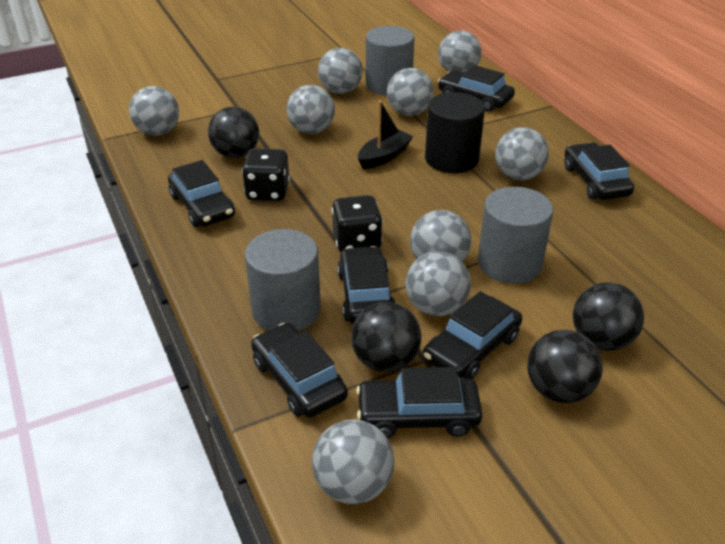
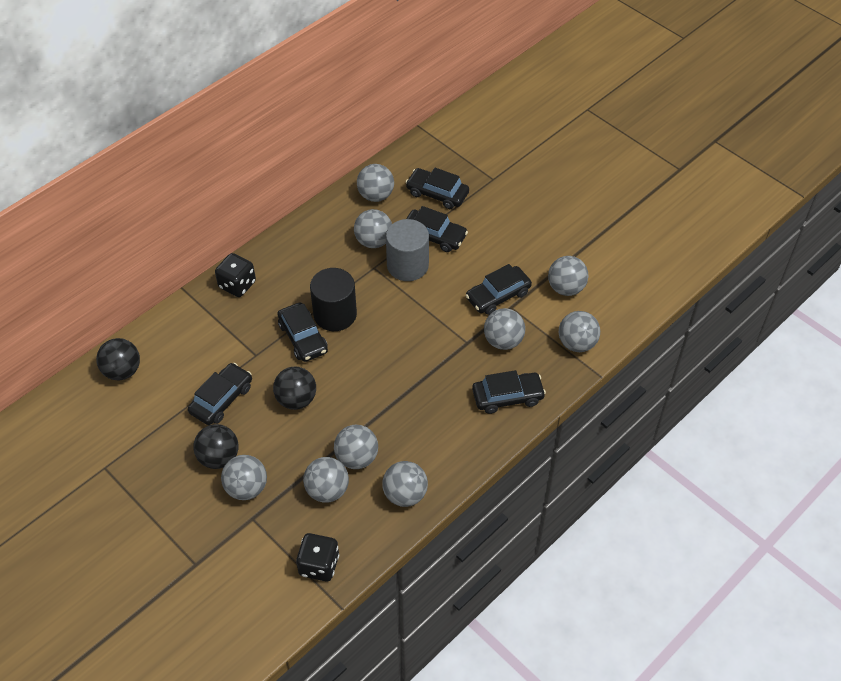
black ball: [208,107,259,158] [351,302,421,372] [527,330,603,403] [573,282,644,351] = 4 -> [96,338,140,380] [193,424,239,469] [273,367,316,410] = 3
black boat: [358,100,413,169] = 1 -> none = 0
black car: [168,160,235,227] [251,323,348,418] [337,246,396,324] [356,367,483,438] [423,291,522,379] [438,65,515,112] [564,142,634,200] = 7 -> [188,363,252,425] [277,303,328,362] [405,168,469,209] [406,206,468,252] [465,264,532,315] [472,370,546,414] = 6
grey cylinder: [245,229,321,331] [366,26,414,96] [478,187,553,284] = 3 -> [386,219,429,281] = 1

